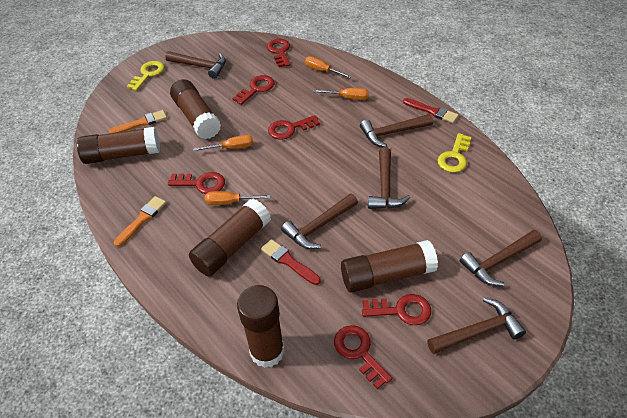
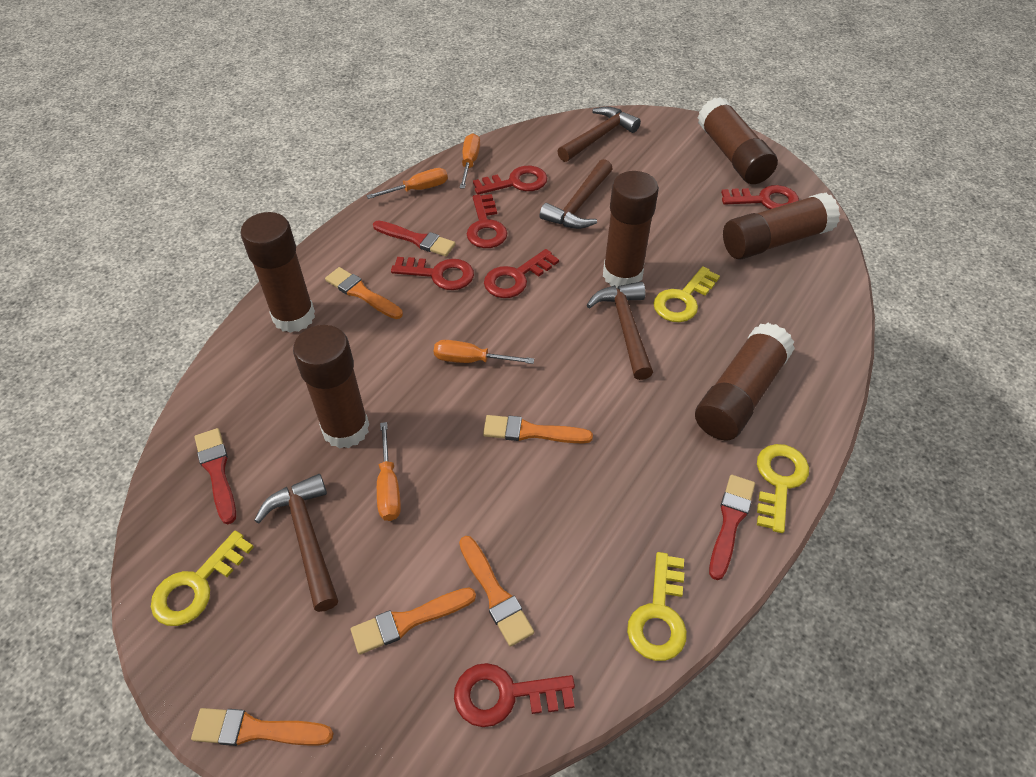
brown glue stick: [77,127,160,164] [170,79,221,139] [189,199,271,276] [237,285,284,368] [341,240,438,292] = 5 -> [241,212,315,333] [293,325,369,449] [603,171,659,289] [695,323,795,441] [698,97,778,184] [723,193,840,259] = 6
brown hammer: [166,51,226,79] [281,193,358,249] [360,114,433,147] [368,148,410,209] [427,298,526,354] [460,230,542,286] = 6 -> [254,474,338,612] [540,159,613,229] [557,107,641,162] [587,282,653,380] = 4
orange brush: [109,110,167,134] [114,196,166,247] = 2 -> [191,708,334,746] [325,267,403,319] [351,587,476,655] [459,536,534,647] [483,415,593,444] = 5
red brush: [261,239,321,285] [403,98,459,123] = 2 -> [195,428,236,524] [373,221,455,256] [709,475,755,580] = 3
yellow key: [127,61,165,91] [438,133,471,173] = 2 -> [151,531,254,626] [627,552,687,661] [653,266,720,322] [757,444,809,533] = 4

